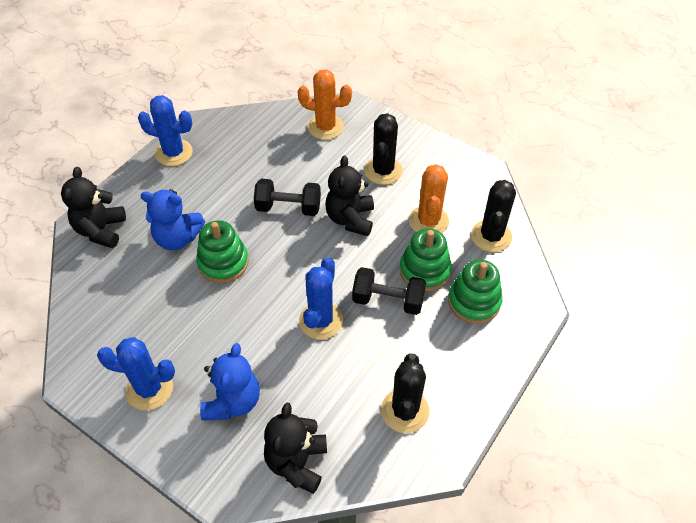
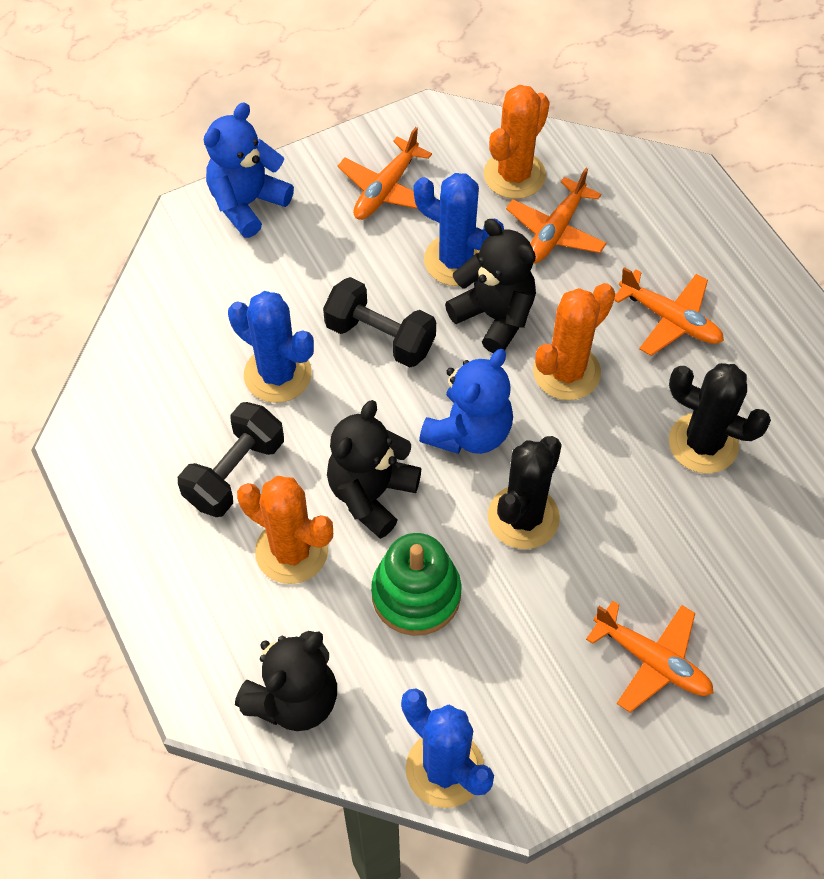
black cactus: [364,113,402,185] [381,353,429,433] [471,180,516,252] = 3 -> [488,436,562,549] [669,363,771,473] = 2
green stacking toy: [196,220,249,283] [399,228,452,291] [448,259,502,324] = 3 -> [371,533,461,636] = 1
orange cactus: [298,69,352,140] [409,164,449,233] = 2 -> [237,476,333,584] [484,85,550,199] [533,283,615,400] = 3
orange plane: none = 0 -> [338,127,432,220] [506,168,607,263] [586,601,714,713] [614,267,724,356] = 4

